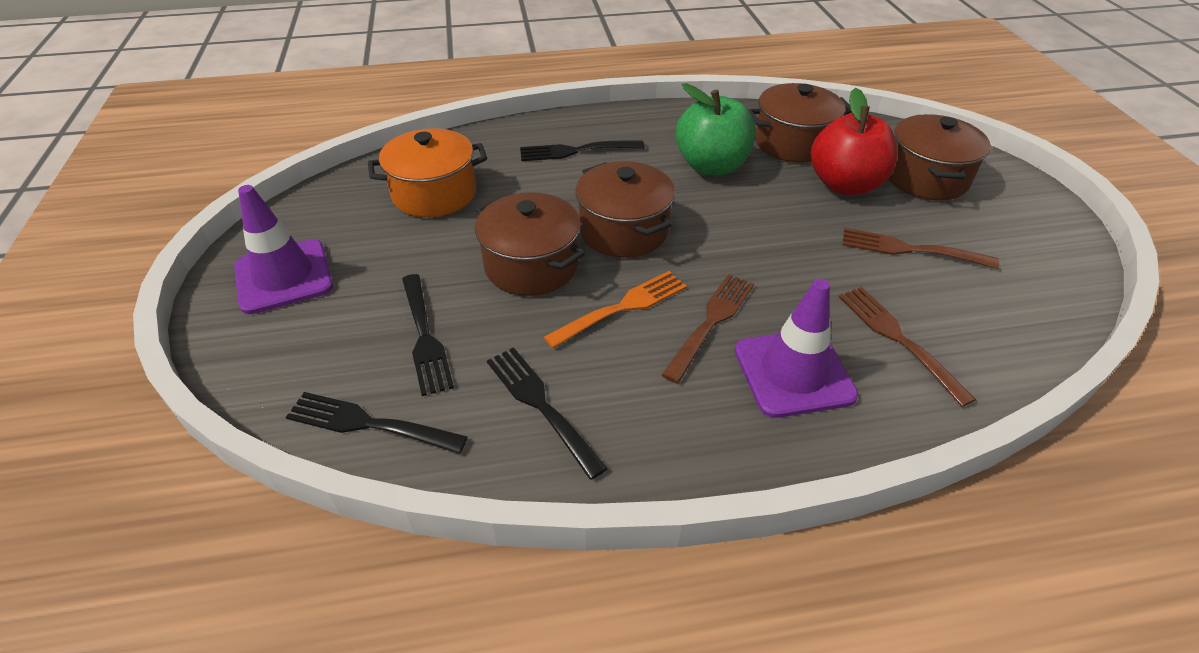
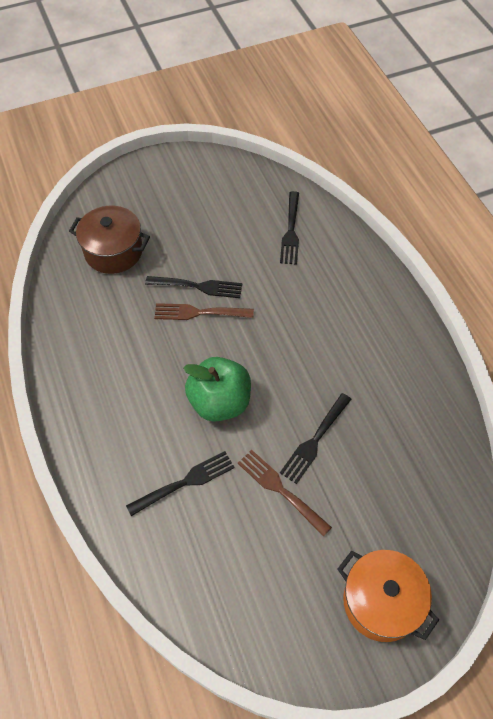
brown fork: [662,274,754,383] [839,287,976,407] [842,228,999,269] = 3 -> [154,303,254,320] [238,450,332,537] = 2
brown pot: [475,192,585,296] [576,161,675,258] [748,83,852,163] [888,114,991,200] = 4 -> [69,206,150,274] = 1
orange fork: [543,271,687,348] = 1 -> none = 0
purple traffic cone: [234,185,333,314] [735,279,858,418] = 2 -> none = 0
red apple: [811,88,897,195] = 1 -> none = 0

